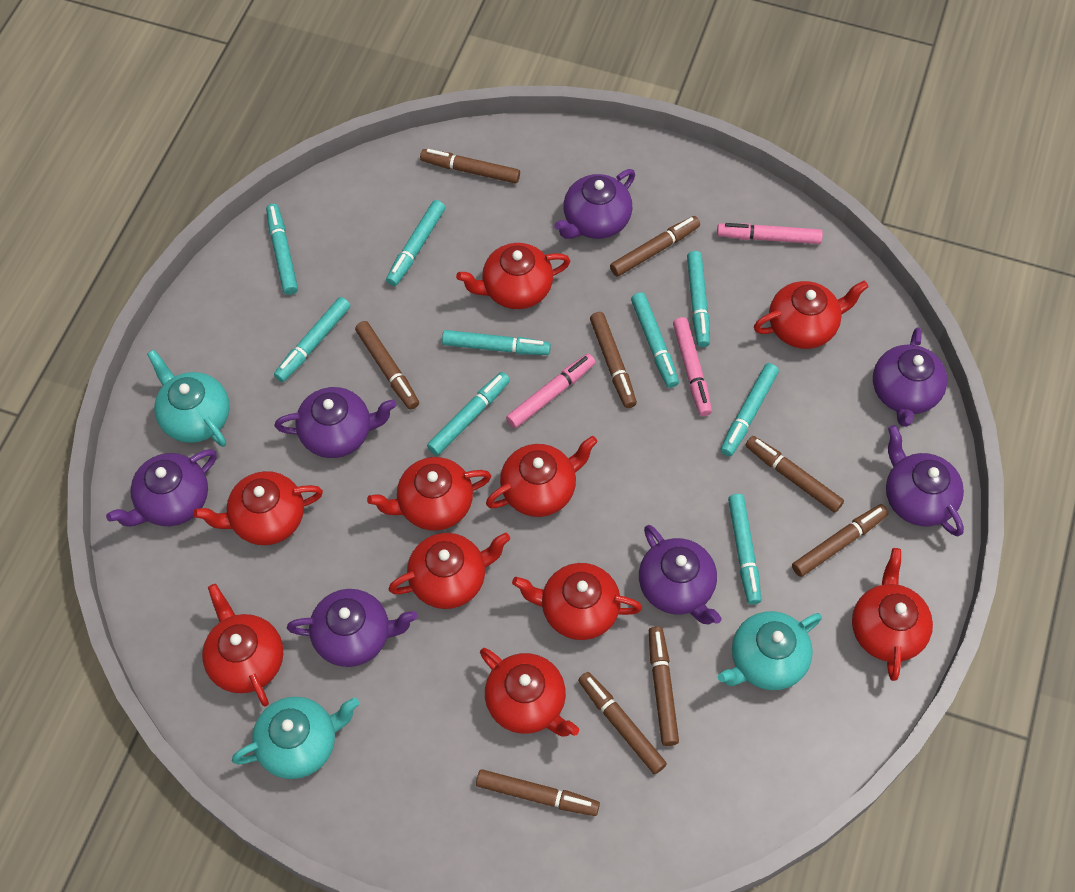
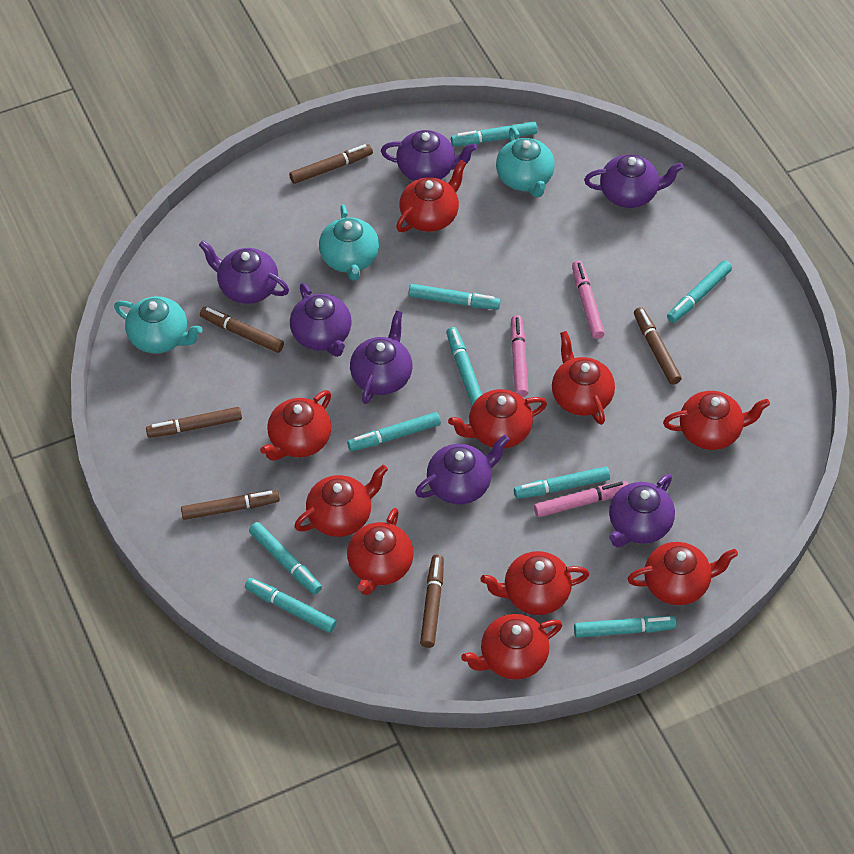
brown marker: [355,321,419,410] [420,149,520,184] [476,769,600,816] [578,672,667,774] [590,312,637,408] [610,216,700,276] [649,626,679,746] [746,436,844,513] [792,504,889,577] = 9 -> [146,407,242,438] [181,490,280,520] [200,307,284,353] [289,144,373,184] [420,555,444,648] [634,307,681,385] = 6

